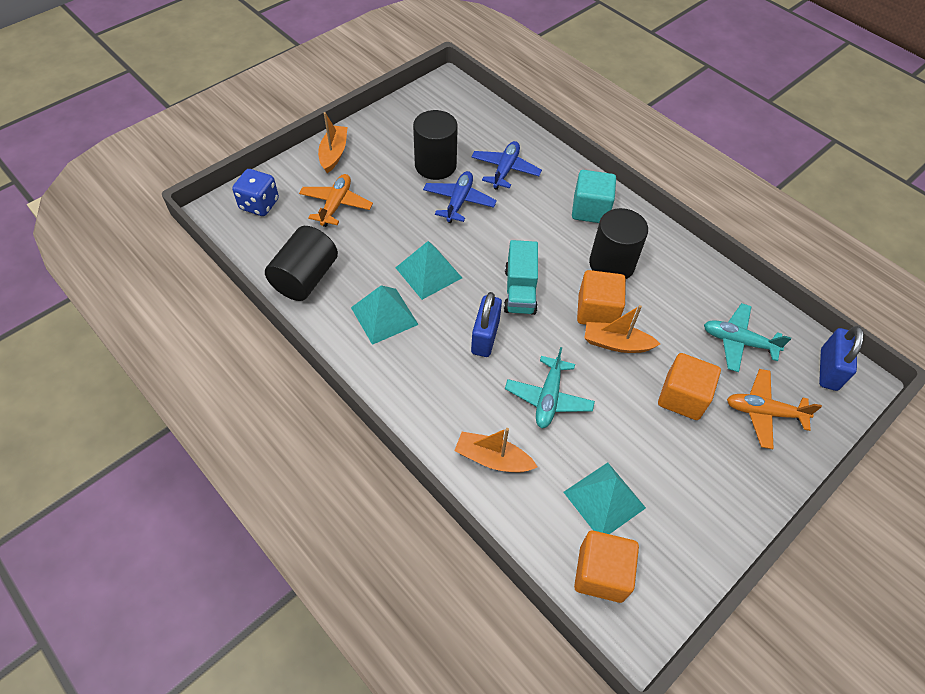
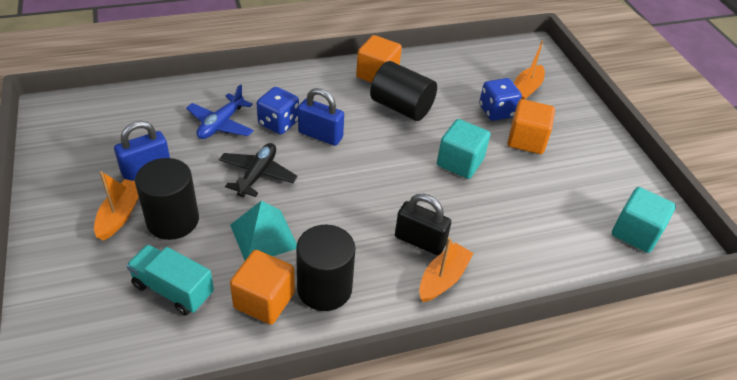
black padlock: none = 0 -> [395,194,451,255] = 1
black plane: none = 0 -> [219,143,298,198] = 1
blue dice: [232,169,279,216] = 1 -> [257,87,299,134] [479,78,522,121] = 2
blue plane: [423,171,497,223] [471,141,542,190] = 2 -> [186,84,254,139] = 1
orange plane: [299,174,373,227] [727,369,822,449] = 2 -> none = 0
turquoise cube: [572,170,616,223] = 1 -> [437,119,491,179] [612,187,676,253] = 2
turquoise plane: [505,347,595,428] [704,303,791,372] = 2 -> none = 0
turquoise pyramid: [351,285,419,345] [395,241,462,300] [563,462,646,534] = 3 -> [230,201,297,260] = 1

